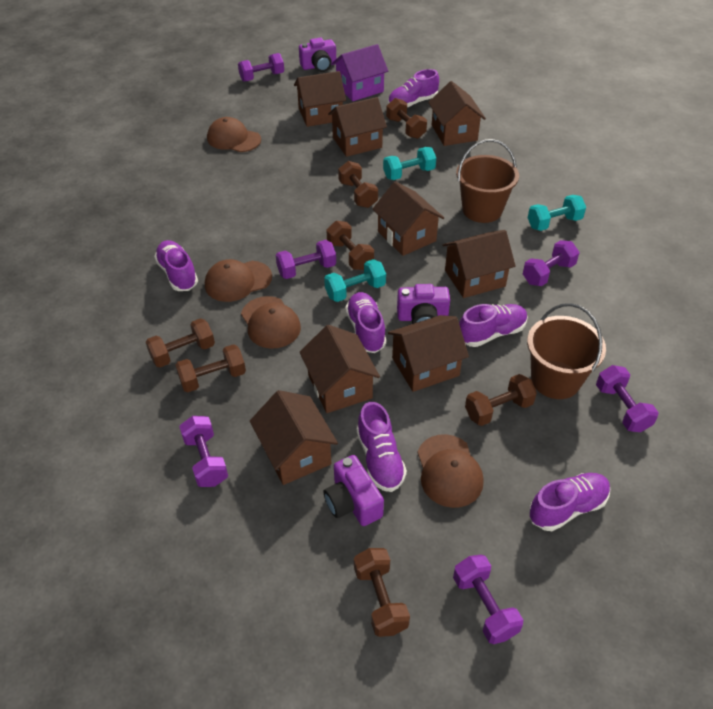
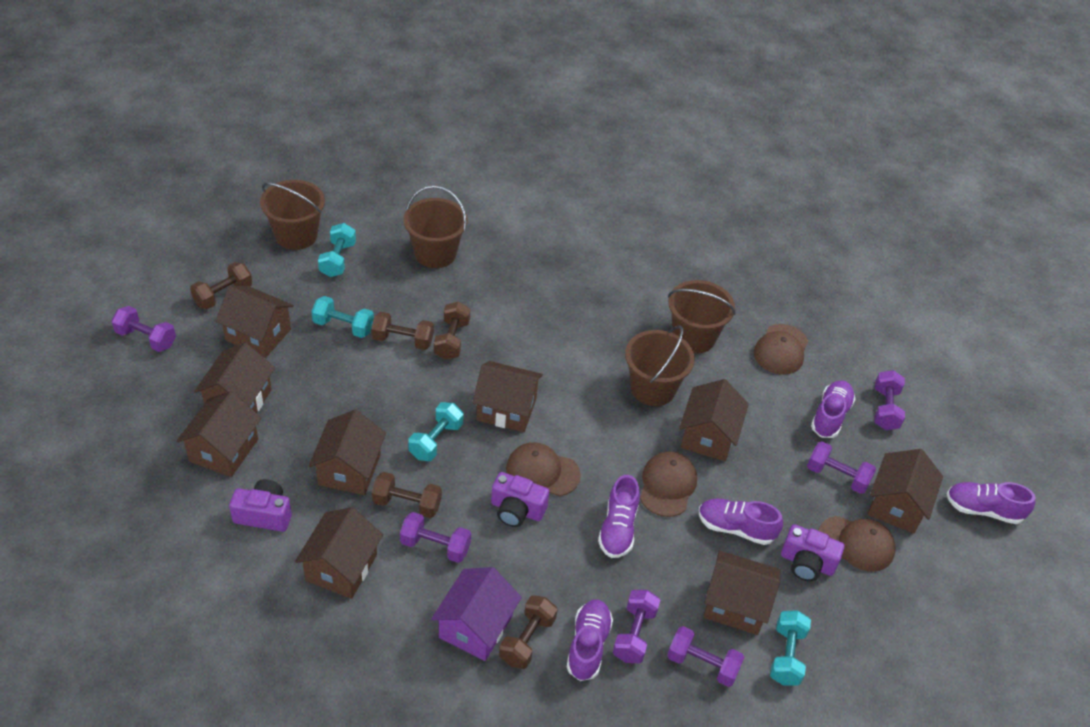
brown bucket: [456,139,519,223] [527,303,606,399] = 2 -> [260,180,325,250] [404,185,468,268] [625,325,695,406] [668,280,736,353] = 4
brown dumbbell: [146,318,215,367] [175,344,246,392] [326,221,374,270] [338,161,378,208] [354,548,410,637] [386,98,427,139] [465,374,537,426] = 7 -> [190,262,252,309] [371,312,434,350] [372,472,442,518] [434,302,470,360] [499,595,557,669] = 5
brown house: [250,390,338,485] [294,71,346,127] [300,325,380,413] [328,97,387,157] [373,181,444,256] [388,315,469,392] [428,81,486,146] [442,230,516,298] = 8 -> [177,391,262,477] [194,342,275,413] [215,286,294,358] [295,507,383,599] [309,410,386,495] [472,361,543,432] [679,379,749,461] [703,550,780,635] [868,449,943,534] = 9
purple shoe: [154,240,198,291] [345,292,386,353] [357,402,407,492] [388,69,439,107] [459,304,528,347] [529,473,610,531] = 6 -> [566,600,613,681] [598,475,640,558] [698,499,783,545] [811,380,855,438] [947,482,1036,524] = 5
turquoise dumbbell: [324,259,386,302] [383,147,436,180] [528,195,586,231] = 3 -> [311,296,374,338] [318,223,356,277] [408,402,463,461] [770,610,811,686] = 4

